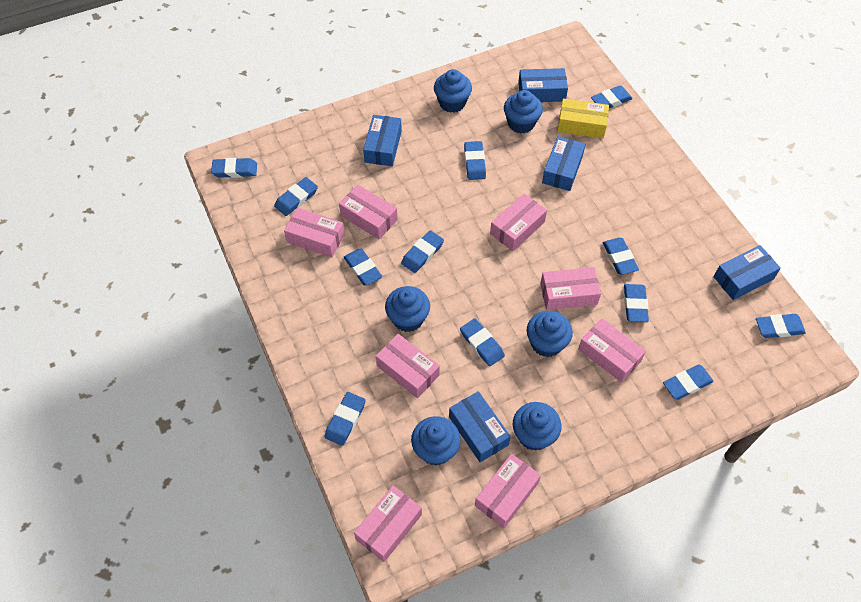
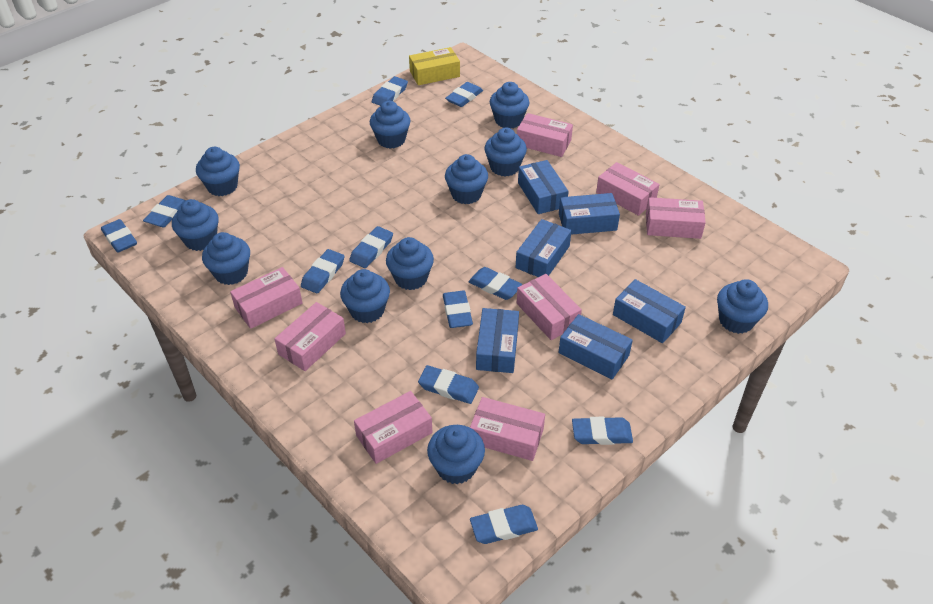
blue box: [363,115,402,166] [449,391,511,462] [518,68,568,102] [542,136,586,191] [714,245,781,300] = 5 -> [476,308,519,373] [515,219,571,277] [518,160,569,214] [559,193,620,235] [559,314,633,379] [613,279,686,343] = 6
blue cupcake: [385,286,430,332] [411,416,461,466] [434,69,472,113] [504,90,543,133] [513,402,562,451] [527,311,573,357] = 6 -> [172,199,219,251] [196,147,240,196] [202,232,250,285] [340,269,390,323] [370,101,411,149] [386,237,434,290] [427,425,485,484] [445,154,488,204] [485,128,527,176] [490,82,529,129] [717,279,768,334] = 11
blue eraser: [211,158,257,178] [274,177,318,216] [325,392,366,446] [344,248,383,286] [401,230,444,273] [460,318,505,366] [464,141,486,180] [591,85,633,108] [602,238,639,275] [624,284,649,322] [663,364,714,400] [756,314,806,338] = 12 -> [101,219,137,253] [143,195,186,227] [301,249,344,293] [349,226,393,268] [372,76,408,106] [418,365,479,404] [443,291,473,328] [445,82,483,107] [468,267,523,300] [470,505,538,544] [572,417,633,445] = 11

